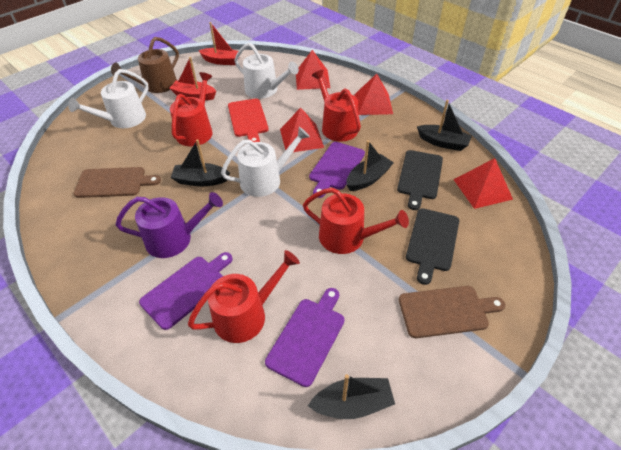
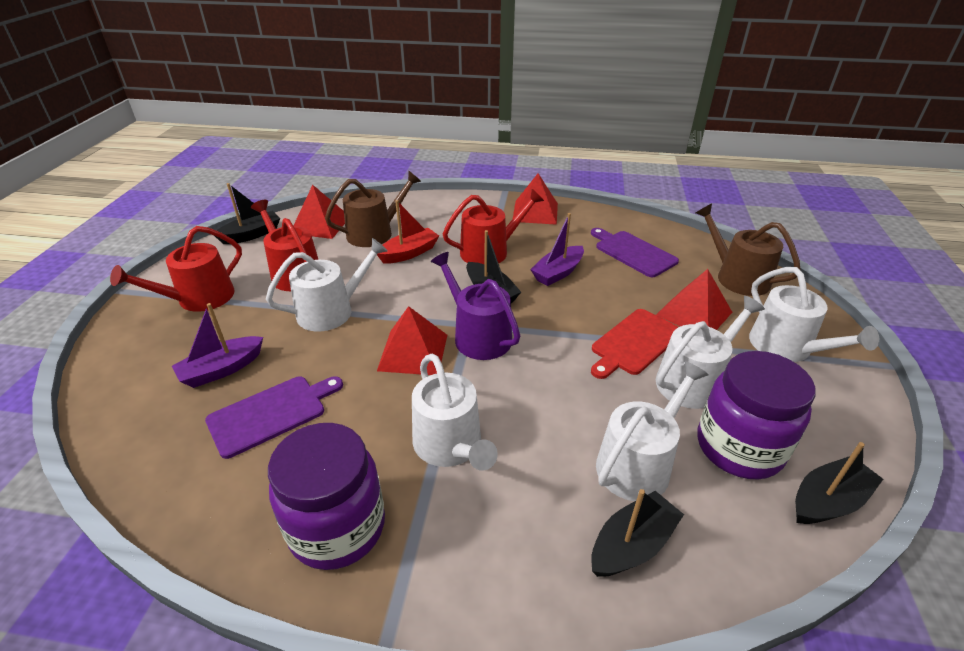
black cutting board: [397,150,443,210] [406,208,459,285] = 2 -> none = 0
brown cutting board: [74,167,161,198] [399,286,505,338] = 2 -> none = 0
brown watering can: [111,37,179,93] = 1 -> [325,171,421,247] [696,203,801,296] = 2
purple boat: none = 0 -> [172,303,263,388] [530,213,584,286] = 2
purple cutting board: [139,252,233,330] [265,288,345,387] [309,142,365,198] = 3 -> [205,376,343,459] [591,228,679,277] = 2
purple jar: none = 0 -> [268,423,385,570] [698,351,816,479] = 2
red boat: [169,57,216,101] [198,22,240,65] = 2 -> [377,200,439,264] = 1
red watering can: [170,72,213,146] [188,250,300,343] [303,188,409,254] [312,70,361,142] = 4 -> [110,226,242,312] [251,200,319,291] [443,189,544,264] = 3
white watering can: [68,69,149,128] [221,127,310,197] [234,43,299,99] = 3 -> [266,238,388,331] [412,354,498,471] [596,361,709,501] [656,296,765,409] [749,267,879,362] = 5

